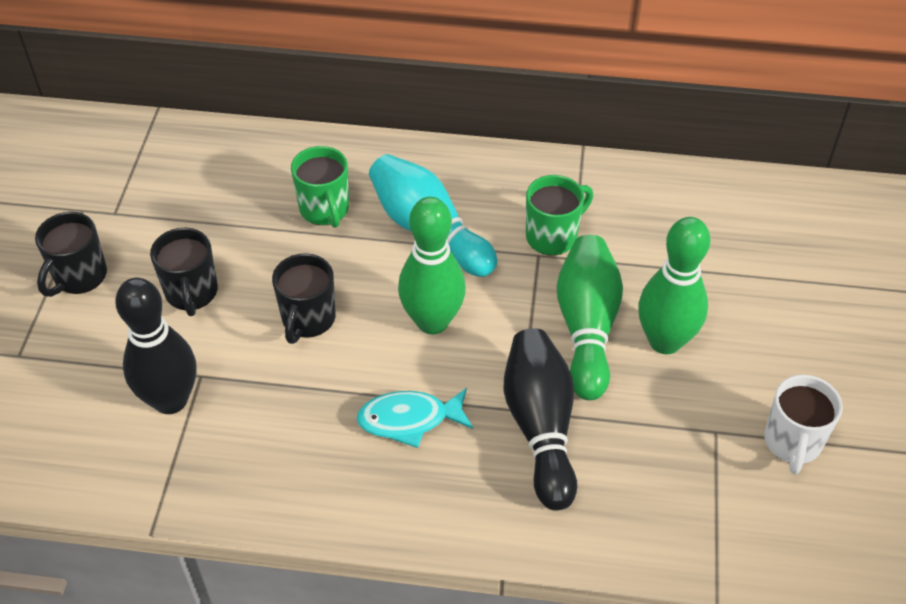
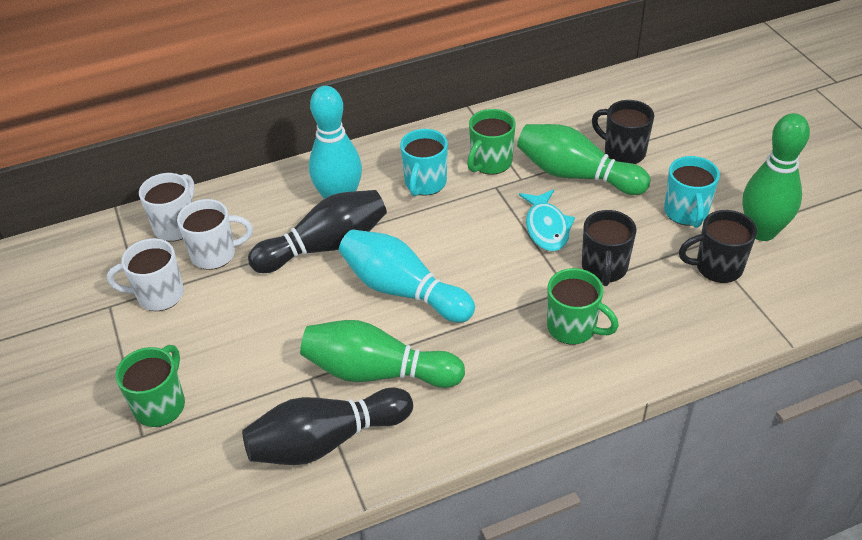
green mug: [291,146,349,228] [526,175,593,255] = 2 -> [115,345,185,427] [467,109,515,175] [547,268,619,345] = 3
turquoise bowling pin: [369,154,498,277] = 1 -> [309,86,362,199] [339,229,475,323] = 2
turquoise mug: none = 0 -> [400,129,448,196] [664,156,720,228] = 2
white mug: [764,375,843,474] = 1 -> [107,238,184,311] [139,173,195,242] [177,199,253,270] = 3

